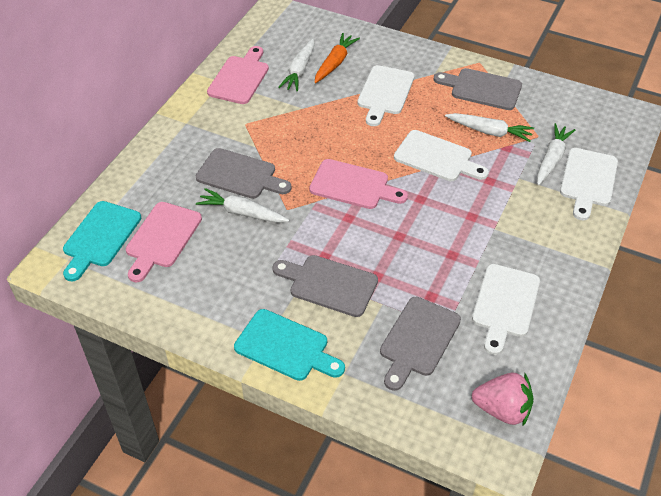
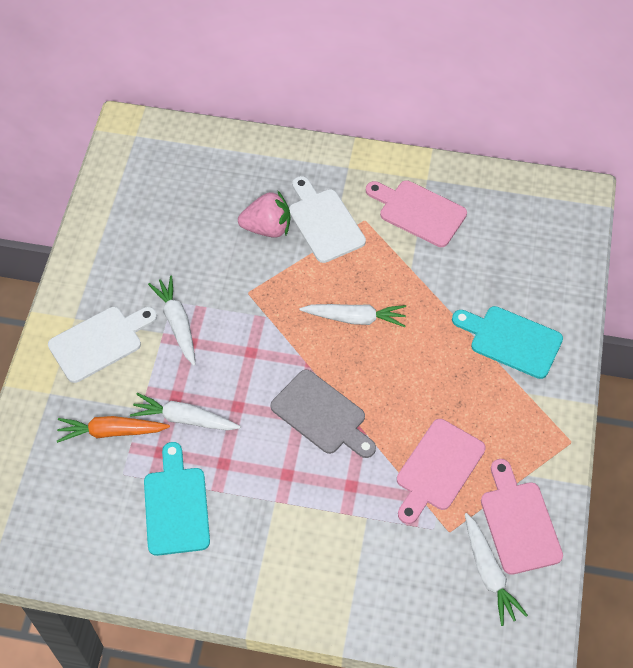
grey cutting board: [196,148,292,199] [272,255,378,317] [380,297,461,391] [433,68,522,110] = 4 -> [271,369,376,458] = 1
white cutting board: [357,65,414,126] [394,130,489,181] [472,264,540,355] [560,148,618,221] = 4 -> [48,307,157,383] [289,176,366,263] = 2

